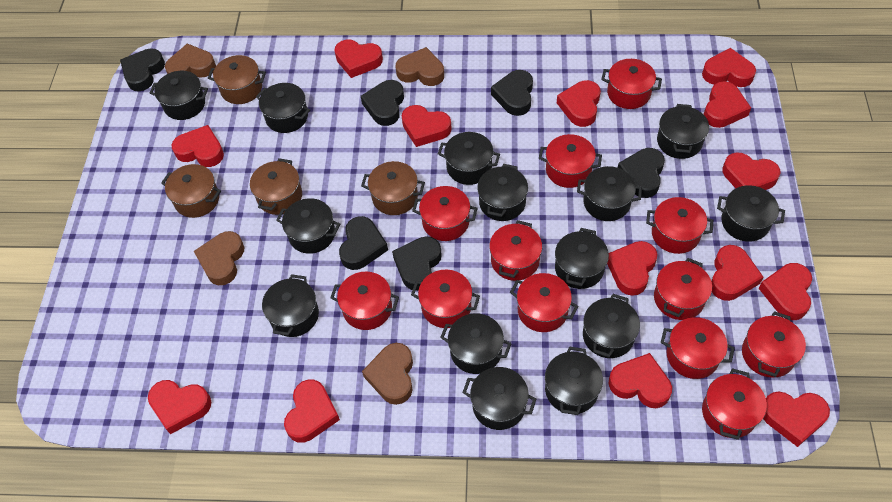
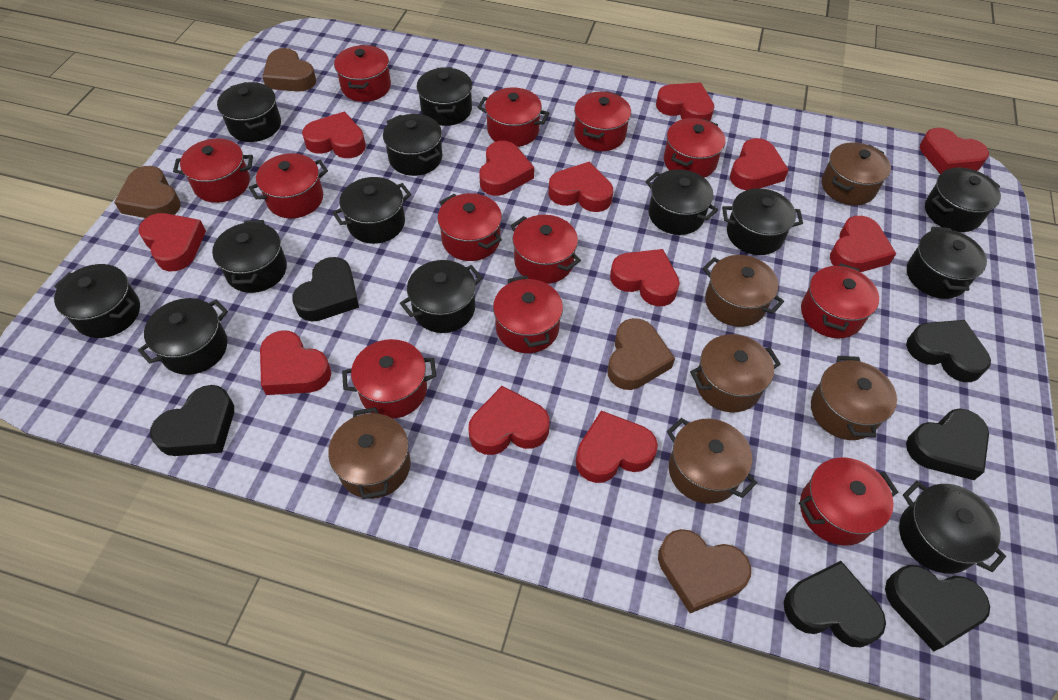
black pot: [149,71,208,120] [256,83,310,133] [262,274,319,337] [276,198,340,254] [438,132,500,185] [440,313,512,374] [462,367,536,430] [477,164,528,221] [545,346,603,415] [555,228,609,289] [577,166,642,221] [583,294,640,358] [657,104,709,159] [717,185,785,242] = 14 -> [54,264,140,338] [138,298,228,375] [212,220,287,293] [217,82,281,142] [332,177,411,244] [383,114,442,176] [400,260,483,333] [417,67,472,126] [645,169,718,235] [722,188,803,255] [899,481,1006,574] [907,227,987,299] [925,168,1001,232] = 13
brown pot: [161,164,221,218] [208,55,266,104] [250,158,302,215] [361,161,425,215] = 4 -> [328,407,411,499] [667,418,757,504] [690,334,781,412] [703,255,784,327] [811,356,897,440] [822,142,891,205] = 6
red heart: [148,380,211,434] [171,125,224,167] [284,380,340,443] [334,40,383,78] [402,105,452,147] [557,80,601,127] [607,241,657,296] [609,353,672,408] [702,48,756,87] [704,81,751,128] [711,245,763,301] [722,152,780,190] [758,263,812,320] [763,391,830,447] = 14 -> [138,213,206,271] [260,330,331,395] [302,112,366,158] [468,386,550,455] [479,141,534,196] [548,162,613,212] [576,411,658,483] [610,249,680,306] [656,83,714,121] [730,138,789,190] [830,216,896,272] [920,128,989,174] = 12

